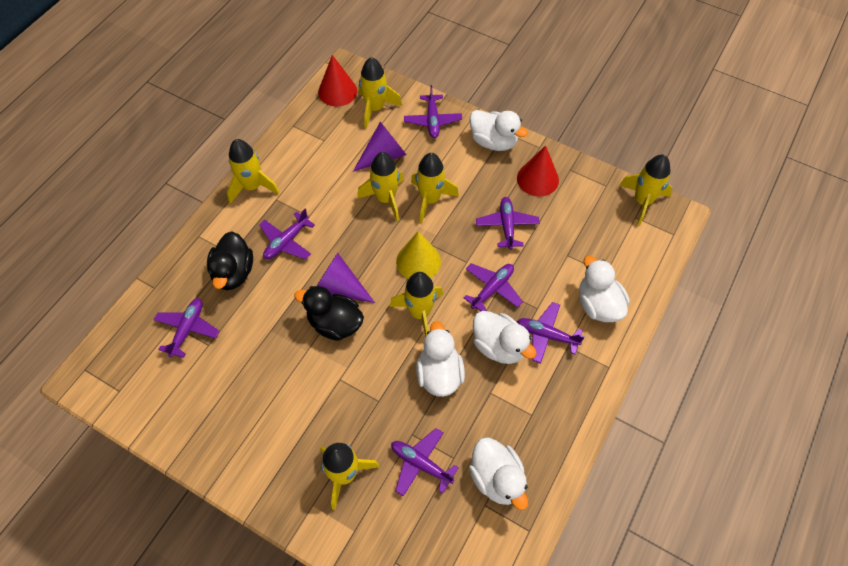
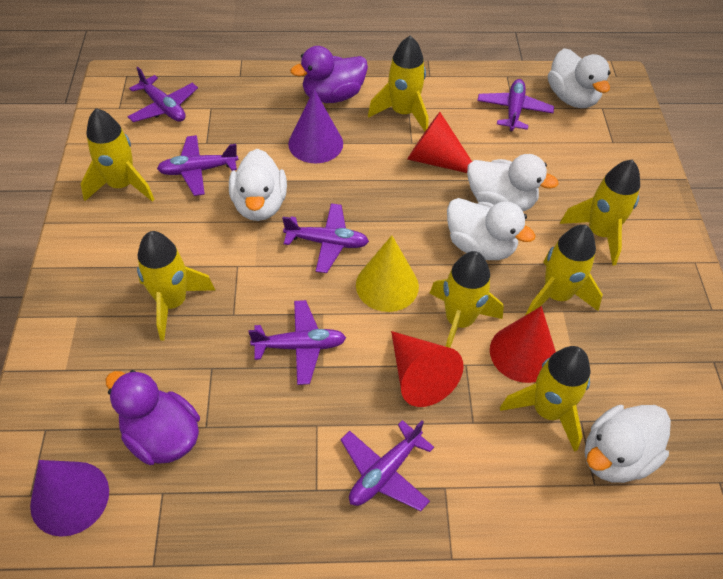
black duck: [207,231,253,290] [294,286,364,341] = 2 -> none = 0
purple duck: none = 0 -> [106,370,200,465] [291,46,368,103] = 2
purple plane: [154,298,220,358] [259,209,315,259] [391,428,459,496] [404,85,462,138] [464,263,523,311] [476,197,540,250] [517,302,585,364] = 7 -> [127,67,198,122] [157,135,239,196] [248,300,346,385] [282,203,369,273] [340,420,434,511] [477,79,554,131] = 6
red cone: [318,55,357,107] [517,145,559,197] = 2 -> [391,331,464,407] [407,112,472,173] [490,306,556,383] = 3

